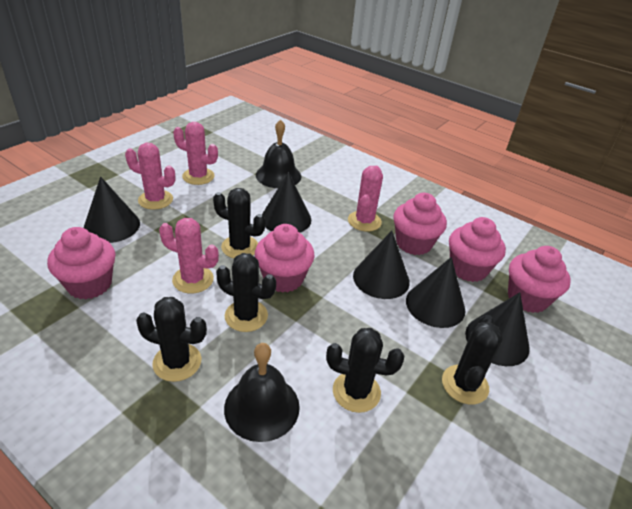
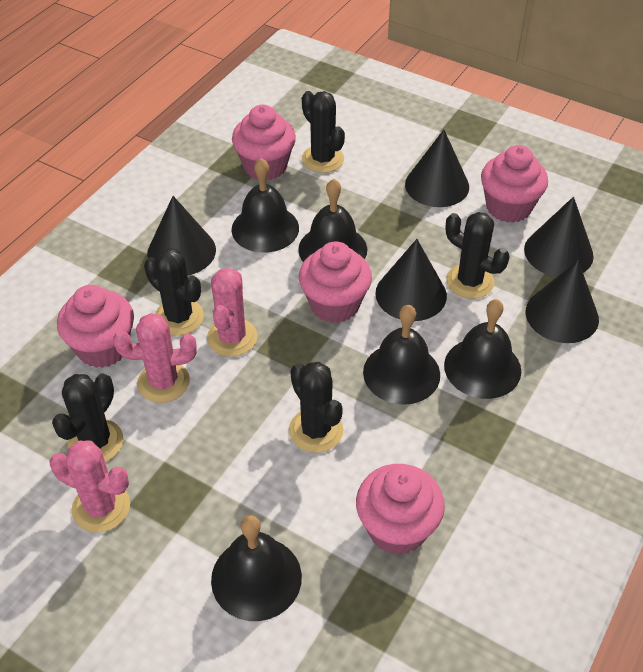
black bell: [224,343,300,442] [256,119,301,188] = 2 -> [211,515,302,621] [231,158,299,253] [298,179,367,262] [363,305,440,405] [444,299,521,399] = 5
pink cactus: [125,143,175,210] [159,218,219,293] [173,122,218,185] [348,166,383,232] = 4 -> [49,441,130,533] [113,313,197,403] [207,268,257,357] = 3

